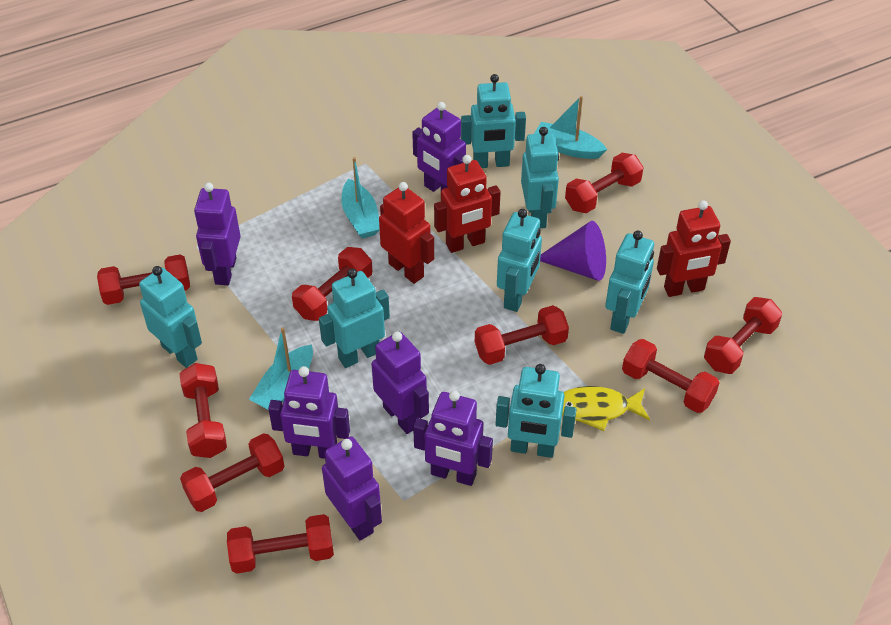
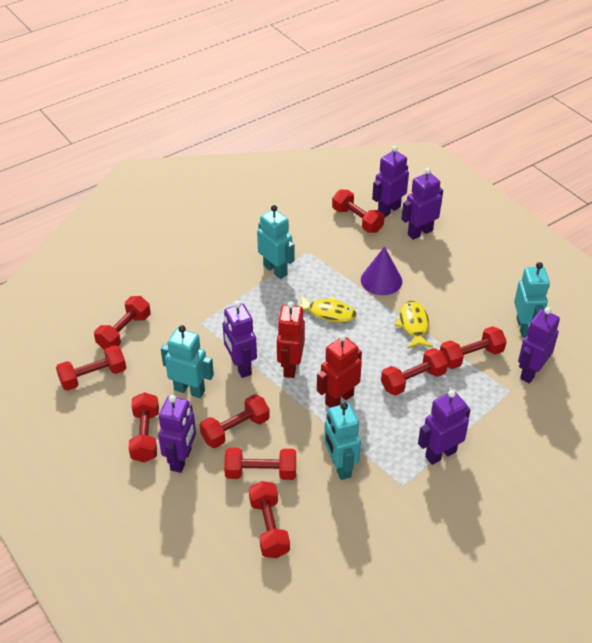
red robot: [379,182,434,284] [434,155,501,253] [657,200,731,297] = 3 -> [277,301,305,378] [317,334,362,408] = 2
turquoise boat: [249,327,313,409] [341,157,380,238] [534,96,607,159] = 3 -> none = 0
turquoise robot: [139,266,202,368] [319,268,390,368] [461,74,526,168] [496,364,577,458] [497,209,542,312] [521,127,559,228] [605,230,654,334] = 7 -> [161,325,214,398] [257,205,295,279] [324,402,361,480] [514,262,550,338] = 4
yellow fish: [562,386,650,431] = 1 -> [300,295,357,323] [394,301,433,349] = 2

